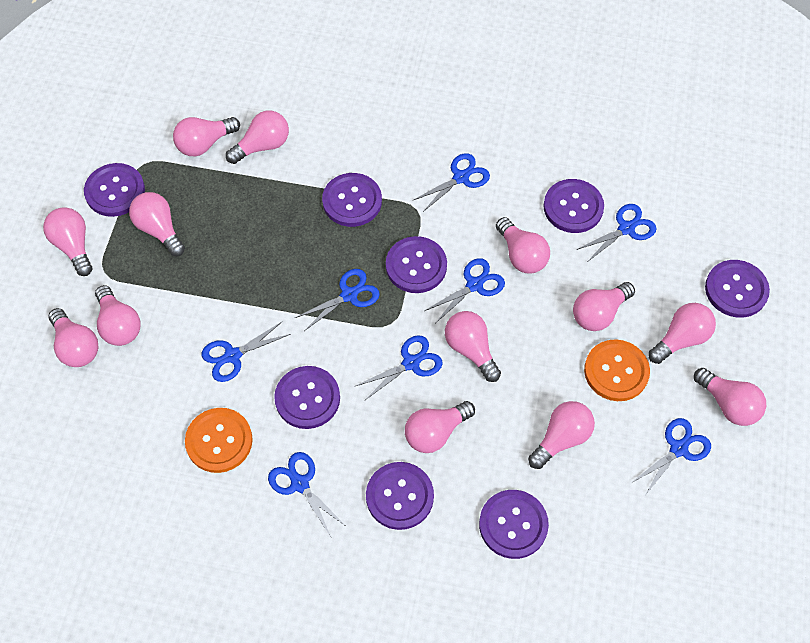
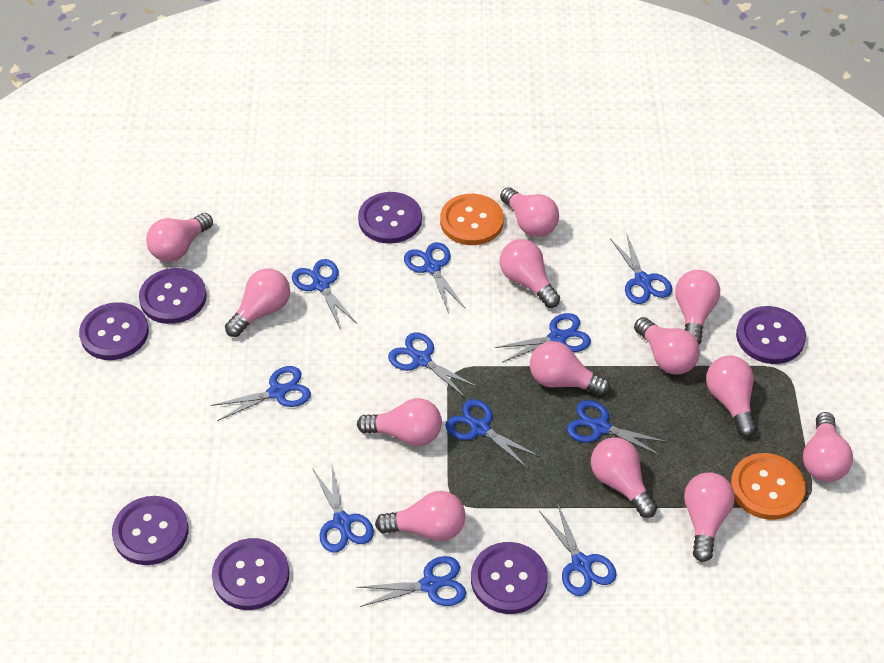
blue scissors: [202,321,291,382] [268,452,347,537] [295,269,380,331] [356,335,443,401] [412,153,490,212] [425,258,505,323] [577,204,657,262] [631,418,711,497] = 8 -> [211,366,311,421] [292,259,357,330] [312,466,374,553] [357,556,466,607] [388,332,478,398] [404,242,465,311] [445,399,540,469] [495,313,591,362] [539,503,617,596] [567,400,668,456] [610,233,672,304] = 11
purple button: [84,163,145,217] [274,366,340,429] [322,173,382,227] [366,462,434,530] [386,236,447,293] [479,490,549,559] [543,179,604,233] [705,260,770,318] = 8 -> [79,302,149,360] [112,496,189,565] [139,268,207,324] [212,538,289,610] [358,192,422,244] [471,542,548,614] [736,306,806,364] = 7

